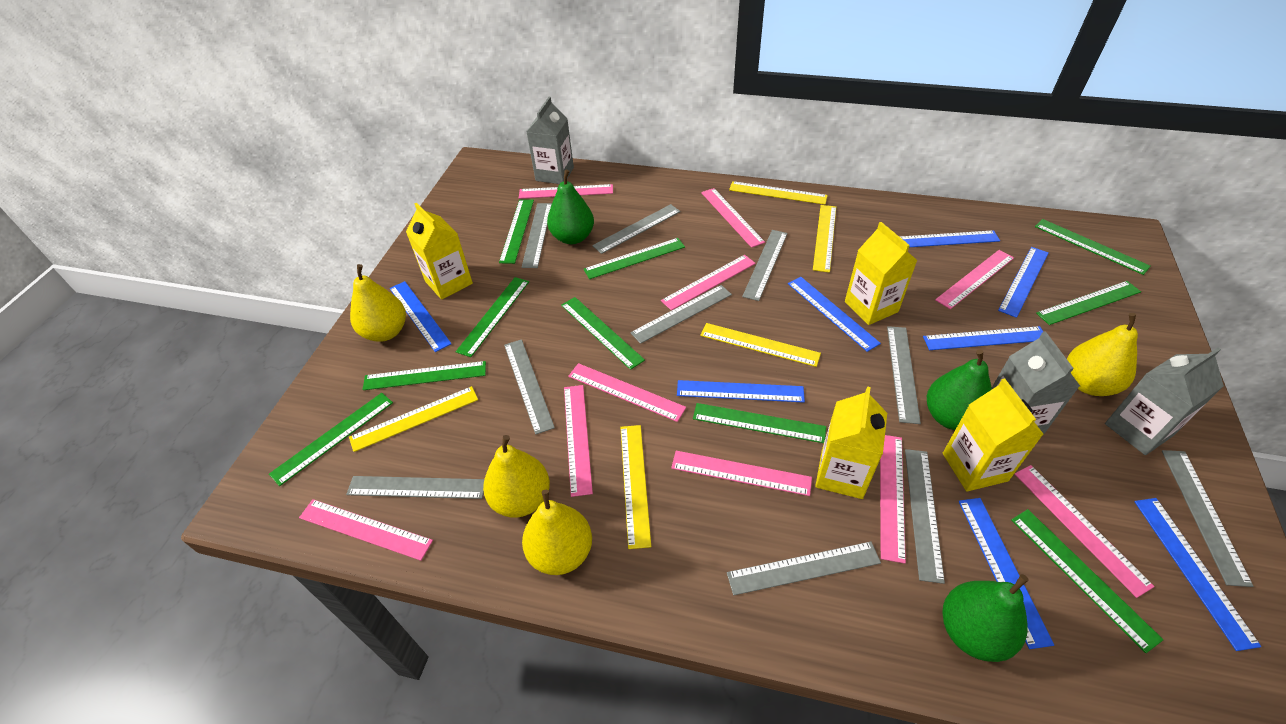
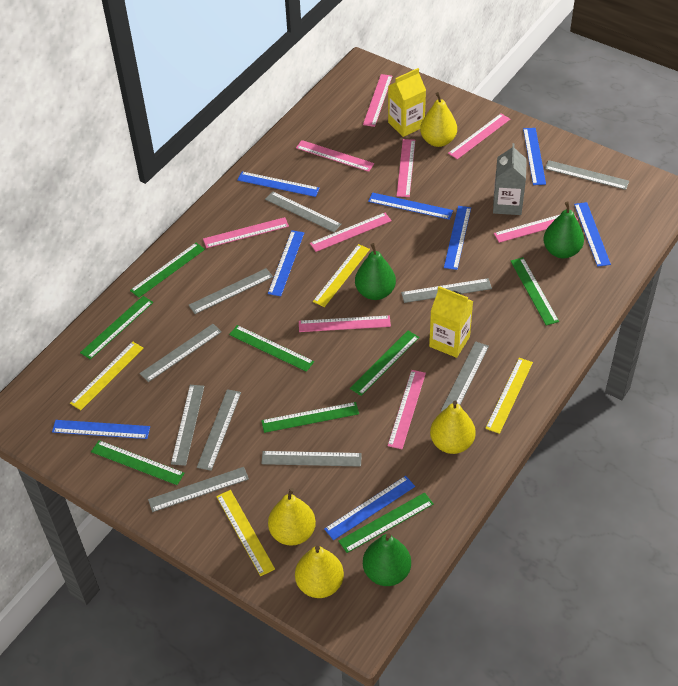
green ruler: [269,393,393,486] [362,361,486,390] [456,277,529,357] [499,199,534,264] [561,297,645,370] [583,238,685,279] [693,403,826,443] [1011,509,1163,653] [1035,219,1151,275] [1036,281,1141,325] = 10 -> [80,296,153,360] [91,440,185,485] [130,243,205,298] [229,325,314,372] [261,402,359,433] [339,492,434,553] [350,330,419,396] [511,257,559,325] = 8
grey carton: [526,97,574,184] [992,331,1080,434] [1105,348,1224,455] = 3 -> [493,143,527,215] = 1
pink ruler: [299,499,433,561] [519,184,613,199] [564,385,593,497] [568,363,686,422] [661,255,756,310] [671,451,812,496] [701,188,765,248] [880,435,906,564] [935,250,1014,309] [1014,465,1155,598] = 10 -> [203,217,289,248] [296,140,374,172] [299,315,391,332] [310,213,392,252] [363,74,392,127] [388,370,426,449] [397,139,415,197] [448,114,510,159] [494,214,578,243] = 9
yellow carton: [406,203,473,300] [815,386,887,499] [845,222,918,325] [943,379,1044,491] = 4 -> [388,68,426,137] [429,286,473,358] = 2
yellow ruler: [349,386,478,452] [620,425,651,549] [700,323,821,367] [729,181,828,205] [813,205,836,273] = 5 -> [70,342,143,410] [216,490,275,576] [313,244,370,307] [485,358,533,434] = 4

